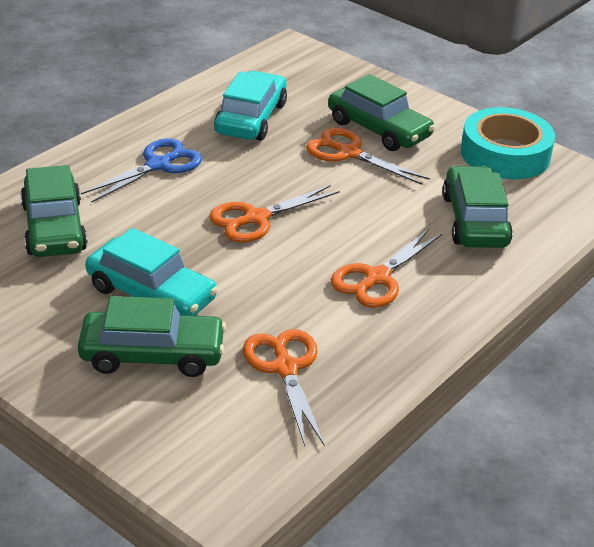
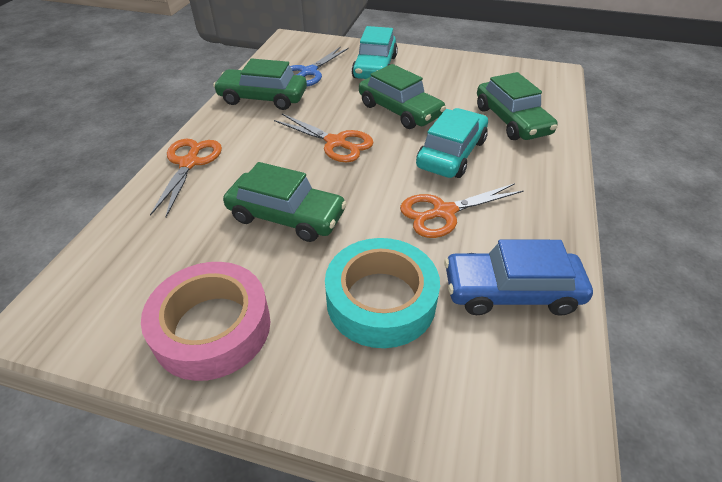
blue car: none = 0 -> [444,240,593,316] = 1
orange scissors: [209,185,340,242] [243,329,324,446] [306,128,430,185] [331,229,443,308] = 4 -> [150,139,222,217] [274,114,374,162] [400,183,524,238] = 3
pink tape: none = 0 -> [141,262,270,381] = 1

